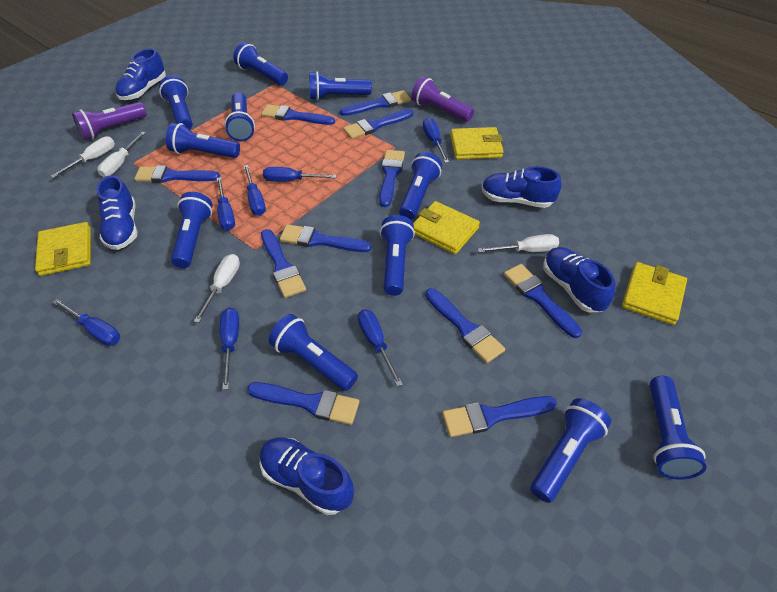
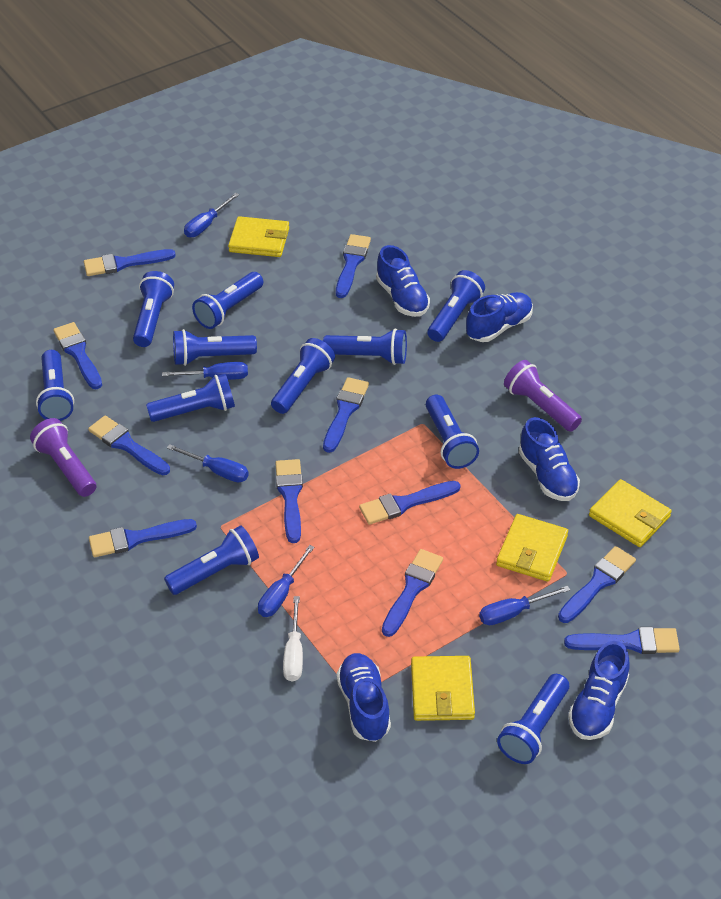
blue screwdriver: [52,299,120,346] [217,177,235,231] [220,308,239,390] [244,165,266,216] [263,167,337,182] [358,309,403,387] [423,118,449,163] = 7 -> [162,362,248,380] [167,444,249,483] [184,193,239,237] [258,545,314,617] [479,586,570,625] = 5
white screwdriver: [50,136,115,178] [97,132,146,177] [194,254,240,323] [478,234,559,253] = 4 -> [283,596,303,682] = 1

